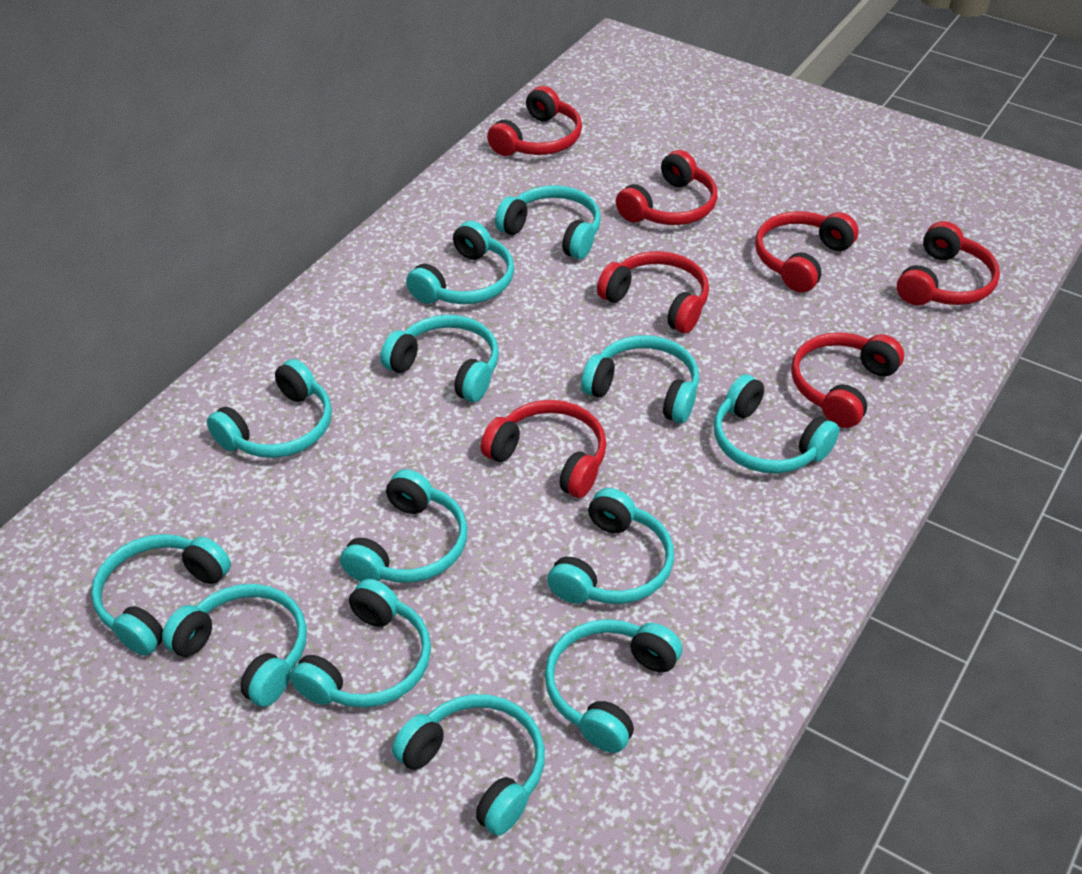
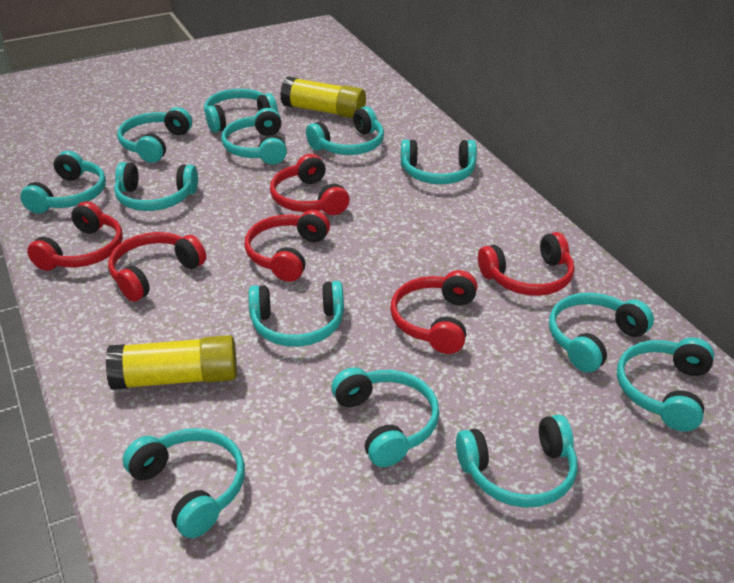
red headphones: [481,400,606,498] [487,86,582,156] [597,251,709,333] [616,150,718,225] [755,211,858,293] [791,333,904,428] [897,221,1000,305] = 7 -> [27,201,123,271] [108,232,206,302] [244,210,330,282] [270,154,350,215] [390,270,477,354] [478,232,574,296] = 6
yellow glue stick: none = 0 -> [106,335,237,390] [280,77,366,118] = 2

